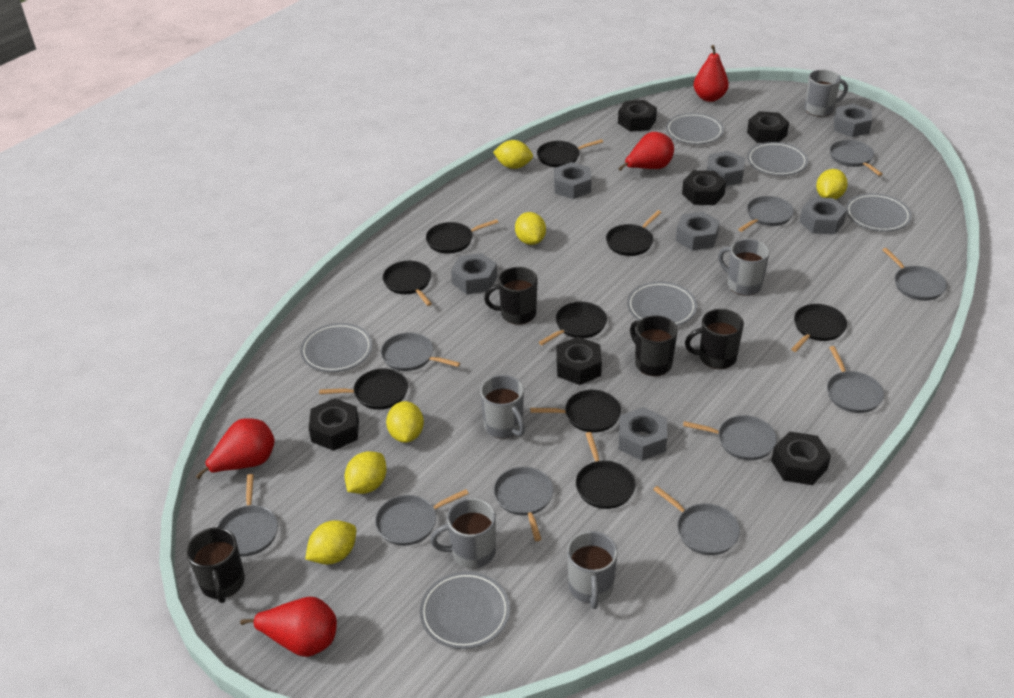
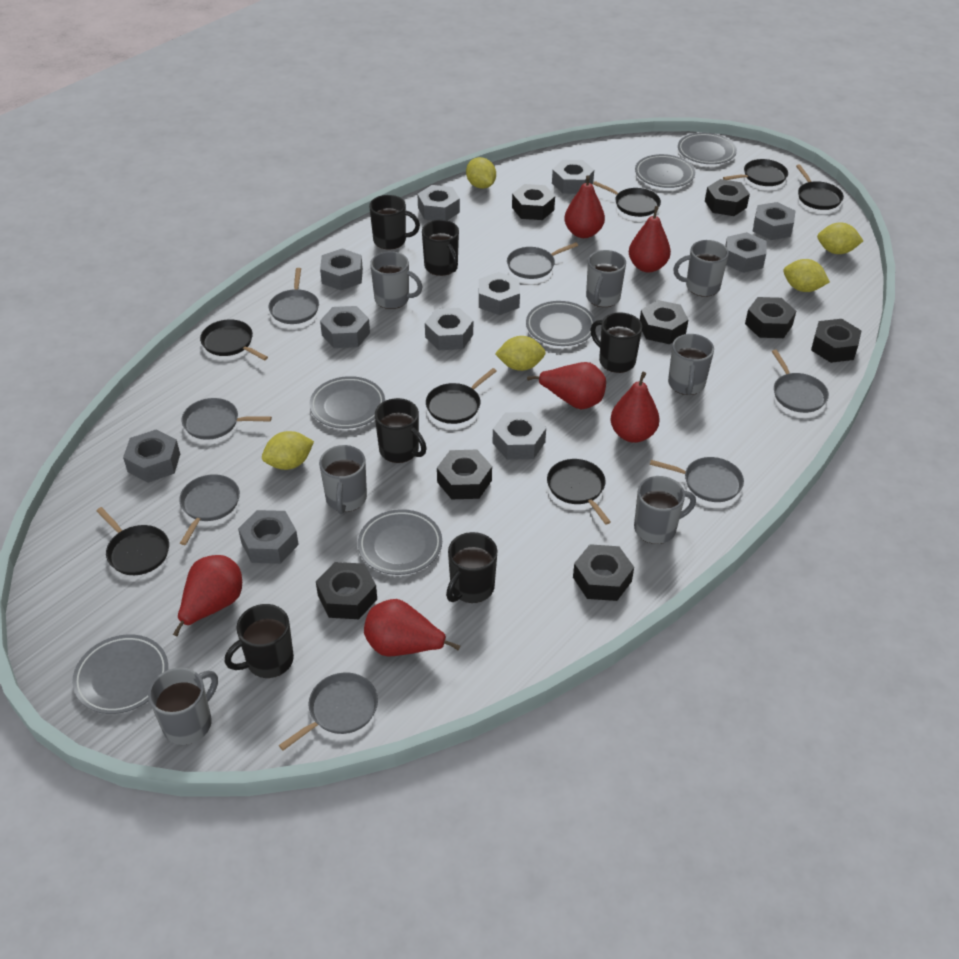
black mug: [186,527,245,603] [484,267,538,325] [630,315,678,376] [685,309,744,369] = 4 -> [225,604,294,678] [369,195,420,250] [375,398,427,463] [422,220,459,276] [446,532,497,603] [590,312,642,373] = 6
black nut: [309,398,359,451] [556,337,602,385] [618,100,657,132] [682,170,726,205] [747,111,789,143] [771,431,831,485] = 6 -> [316,562,377,619] [437,450,492,499] [512,184,555,220] [573,544,634,601] [640,300,688,344] [705,179,750,216] [745,297,796,338] [811,319,862,363] = 8
black pan: [319,368,408,410] [383,261,432,306] [426,219,498,254] [530,390,621,433] [537,139,603,167] [539,302,607,345] [576,432,636,509] [606,210,662,256] [791,304,847,352] = 9 -> [96,507,169,575] [200,319,268,360] [426,368,497,424] [547,459,611,525] [593,181,661,217] [723,159,788,186] [796,164,844,210] = 7
grey mug: [430,498,496,569] [480,375,525,439] [567,531,618,609] [718,239,770,296] [805,70,848,117] = 5 -> [148,668,218,745] [319,445,367,514] [370,252,422,309] [586,250,626,307] [634,476,696,544] [668,334,714,395] [673,240,729,297] = 7
grey nut: [451,253,497,294] [554,162,591,199] [619,407,667,461] [676,212,720,251] [707,151,745,186] [800,197,847,234] [834,104,872,137] = 7 -> [123,429,180,483] [238,510,299,564] [320,248,363,290] [320,306,370,348] [417,185,460,221] [425,308,473,350] [479,272,520,315] [493,412,546,460] [552,160,594,194] [725,232,766,273] [753,202,795,240] = 11
grey pan: [217,474,278,557] [375,489,469,546] [381,333,460,371] [494,467,554,541] [653,486,740,555] [683,415,777,460] [738,196,794,232] [827,346,884,413] [830,140,883,176] [882,248,947,301] = 10 -> [179,474,240,545] [182,398,272,440] [269,268,319,324] [279,673,378,751] [507,242,578,279] [650,457,744,502] [772,350,829,413] = 7
red pear: [195,418,275,479] [240,597,337,657] [618,132,674,171] [694,45,729,102] = 4 -> [173,555,242,637] [364,599,460,656] [527,362,606,409] [564,175,605,238] [610,372,660,443] [629,206,671,272] = 6
yellow lemon: [305,520,356,564] [345,451,387,494] [386,401,424,443] [493,140,533,169] [515,212,546,245] [816,169,848,200] = 6 -> [262,431,314,470] [466,157,496,189] [495,336,546,371] [783,259,830,292] [817,222,863,254] = 5

